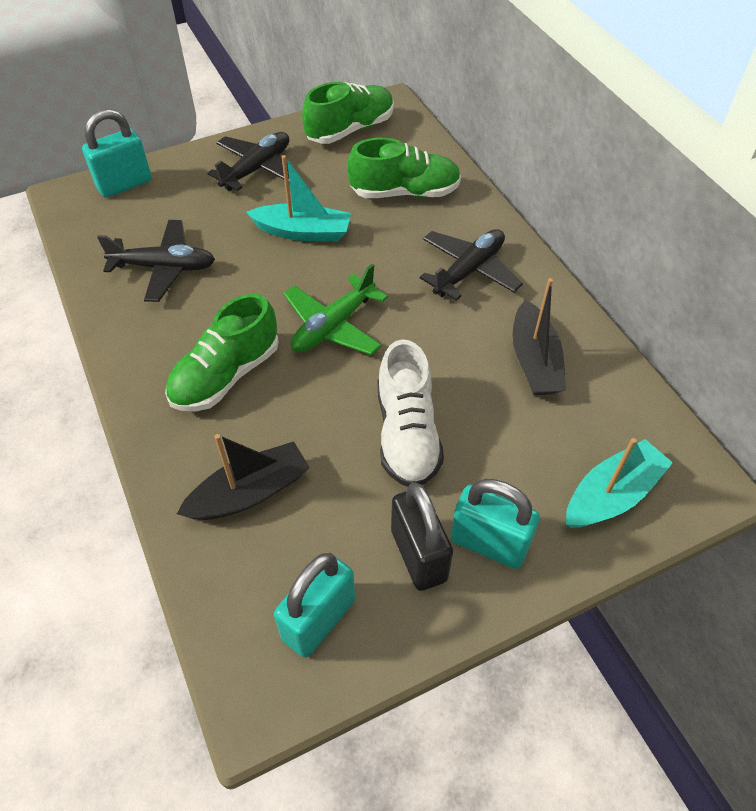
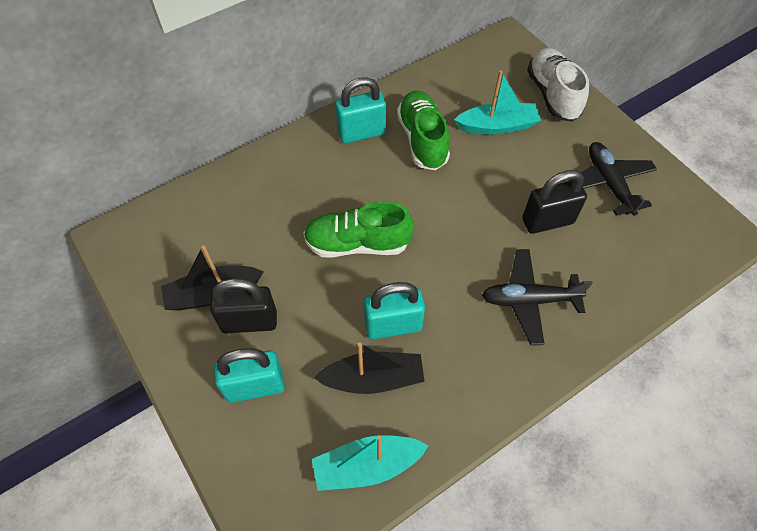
black padlock: [391,483,453,591] = 1 -> [210,278,277,333] [522,170,587,234] = 2
black plane: [97,220,215,302] [207,132,290,191] [420,229,523,301] = 3 -> [482,249,593,345] [566,142,657,216] = 2
green plane: [284,264,388,355] = 1 -> none = 0
green shoe: [165,294,279,411] [302,82,394,144] [347,138,461,198] = 3 -> [304,201,414,258] [397,91,450,170] = 2

